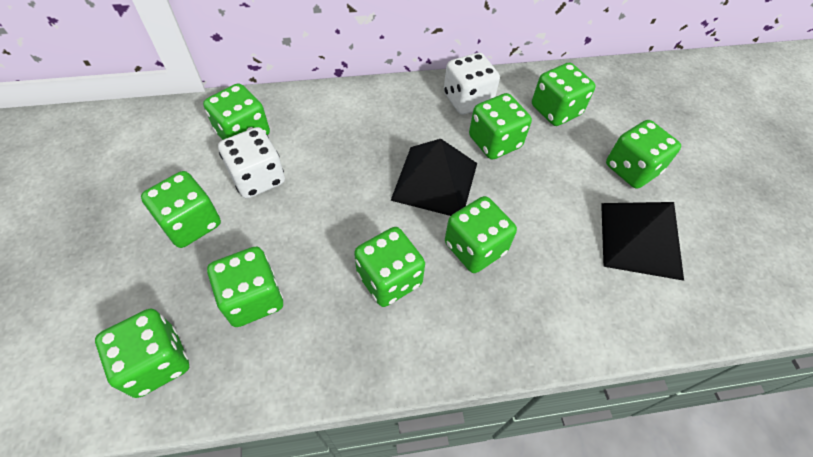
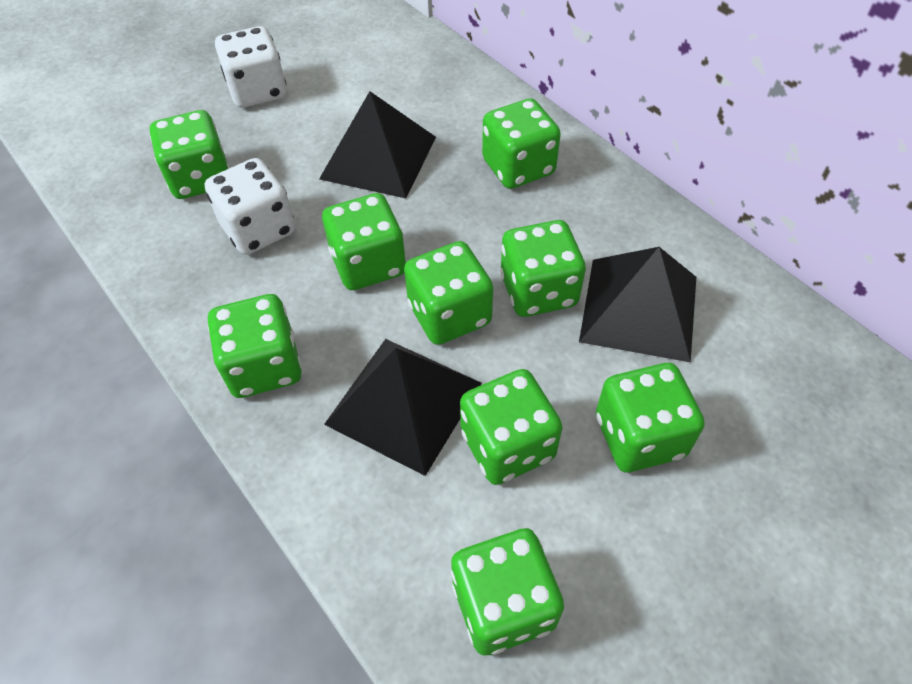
black pyramid: [390,139,477,216] [601,202,684,281] = 2 -> [319,91,436,198] [324,339,482,476] [579,247,696,362] = 3

